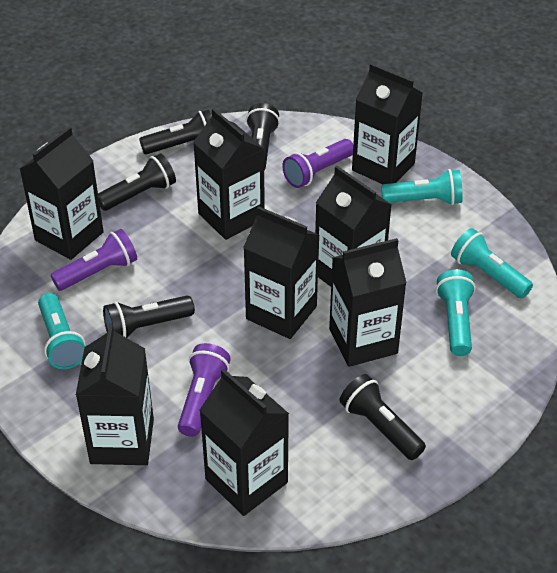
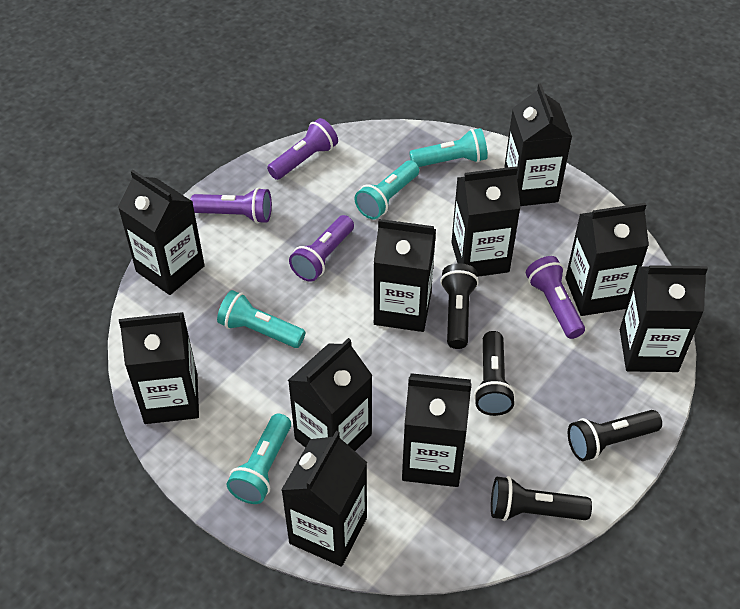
black carton: [20,127,104,260] [76,324,154,465] [193,108,265,240] [200,369,289,516] [243,206,320,339] [315,166,392,287] [329,238,407,367] [352,63,423,184] = 8 -> [118,170,205,295] [119,312,199,424] [281,431,367,567] [288,338,373,451] [374,219,436,332] [402,373,472,487] [451,166,521,277] [504,84,572,206] [565,203,649,316] [620,265,708,372] = 10
black flashlight: [98,153,176,211] [103,296,195,338] [139,110,212,154] [246,103,280,170] [340,374,426,460] = 5 -> [440,263,479,349] [474,331,516,416] [491,476,592,521] [568,410,662,461] = 4
purple flashlight: [51,229,137,291] [178,343,231,437] [282,139,353,188] = 3 -> [190,188,272,224] [267,118,338,180] [289,215,354,282] [526,256,585,339] = 4

